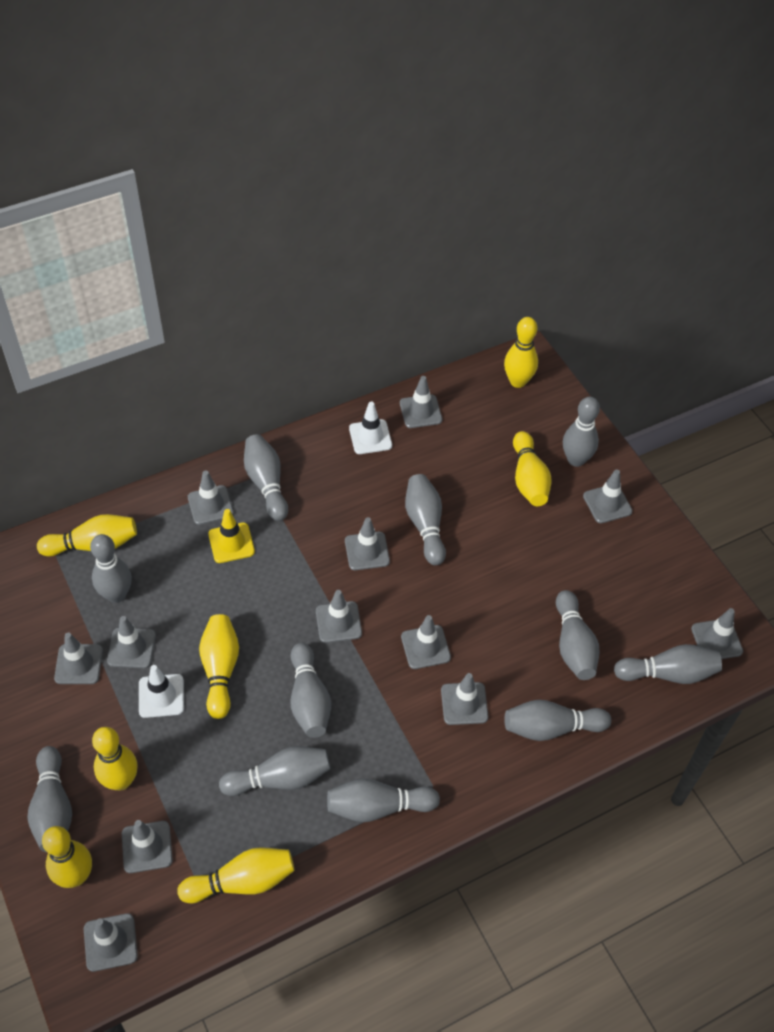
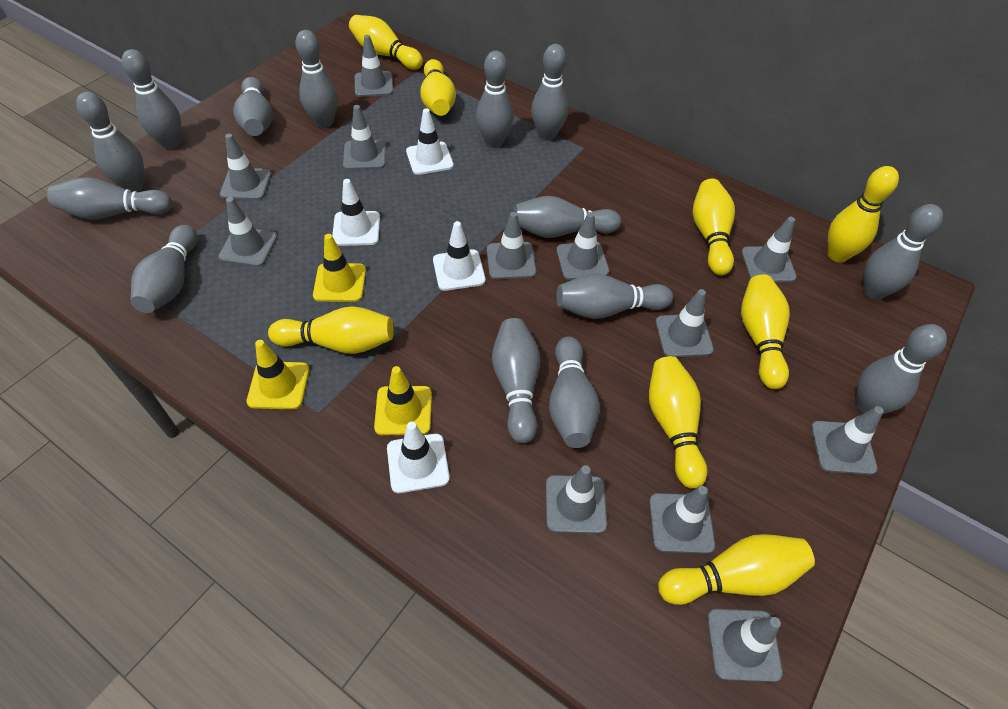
grey bowling pin: [27,746,72,852] [90,534,132,603] [219,746,330,796] [244,434,288,521] [290,643,331,738] [327,779,440,822] [405,474,446,565] [504,700,611,741] [556,590,600,680] [563,397,600,467] [614,644,722,684] = 11 -> [47,177,172,220] [76,92,144,192] [122,49,181,149] [131,225,198,313] [233,77,273,136] [295,30,338,128] [476,51,514,148] [492,318,540,443] [514,196,621,238] [531,44,568,141] [549,336,600,448] [556,274,673,319] [856,324,947,414] [863,204,943,300] = 14
white traffic cone: [139,665,184,718] [349,401,392,454] = 2 -> [332,179,380,246] [387,422,450,493] [406,108,454,175] [433,221,485,291] = 4
yellow bowling pin: [37,514,137,557] [42,826,92,888] [92,727,138,791] [177,847,294,903] [199,614,239,719] [504,317,538,388] [513,431,552,506] = 7 -> [268,306,394,354] [349,15,423,70] [420,59,456,116] [649,356,707,488] [658,534,815,605] [693,179,735,275] [741,275,790,389] [827,166,899,262] = 8
yellow traffic cone: [208,509,255,563] = 1 -> [247,340,309,410] [313,234,366,302] [374,366,432,435] = 3

